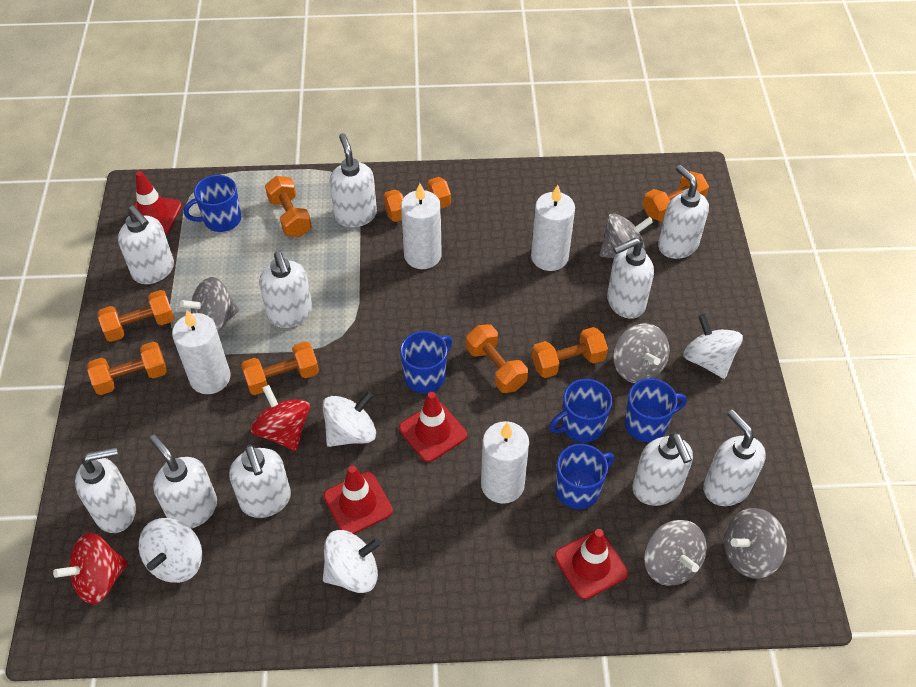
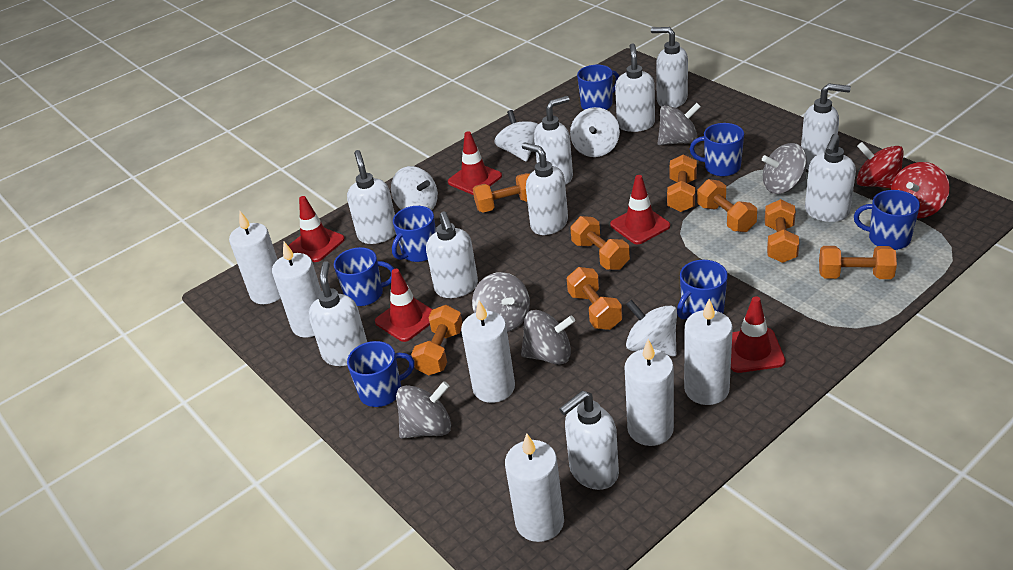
blue mug: [184,175,241,232] [400,331,452,393] [549,379,612,442] [555,444,614,509] [625,378,687,442] = 5 -> [334,247,394,306] [347,341,415,407] [392,206,436,262] [577,65,619,110] [677,260,728,319] [690,123,744,176] [854,190,920,250] = 7
red traffic cone: [125,171,182,235] [324,465,393,534] [399,392,467,462] [555,529,628,600] = 4 -> [288,196,345,262] [375,269,433,342] [448,131,502,195] [610,175,670,244] [731,296,786,373] = 5
white candle: [172,310,231,394] [401,183,442,269] [481,421,529,504] [531,185,575,271] = 4 -> [229,211,281,304] [272,242,321,338] [461,300,515,403] [505,433,564,542] [624,339,674,446] [684,299,733,405] = 6

